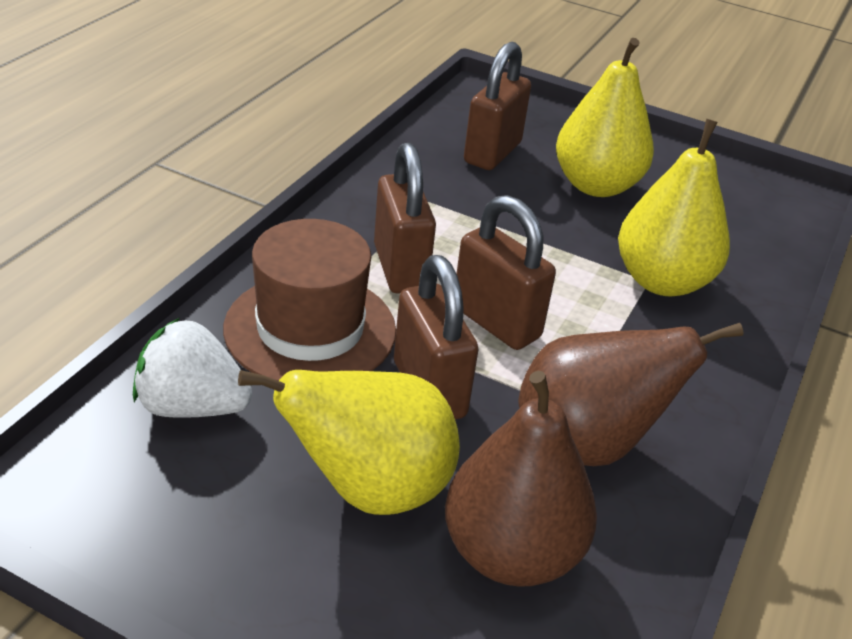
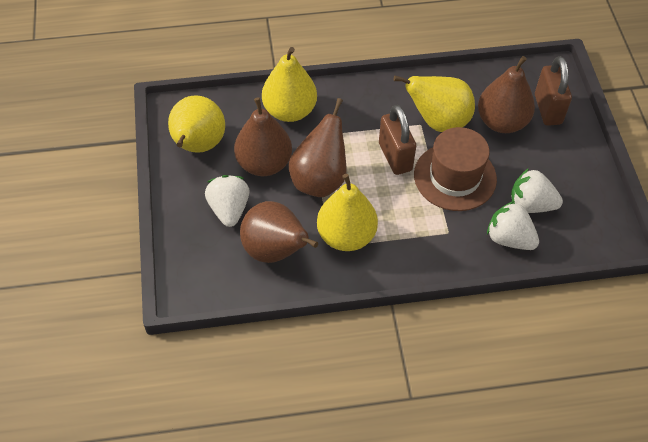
brown padlock: [374,143,436,294] [394,255,478,420] [456,195,556,350] [464,42,531,170] = 4 -> [379,105,416,175] [535,56,572,126] = 2
brown pear: [445,371,597,587] [518,323,743,466] = 2 -> [234,97,292,176] [240,201,318,263] [289,98,347,197] [478,56,535,133] = 4
white strawberry: [133,318,252,418] = 1 -> [205,175,250,227] [487,201,539,250] [511,168,563,213] = 3
yellow pear: [238,370,460,515] [556,38,654,197] [618,119,730,296] = 3 -> [168,95,225,153] [262,47,317,122] [317,174,378,251] [394,76,475,132] = 4

